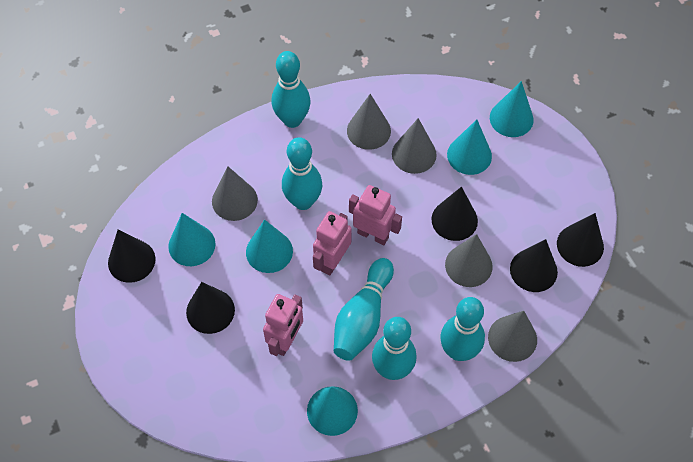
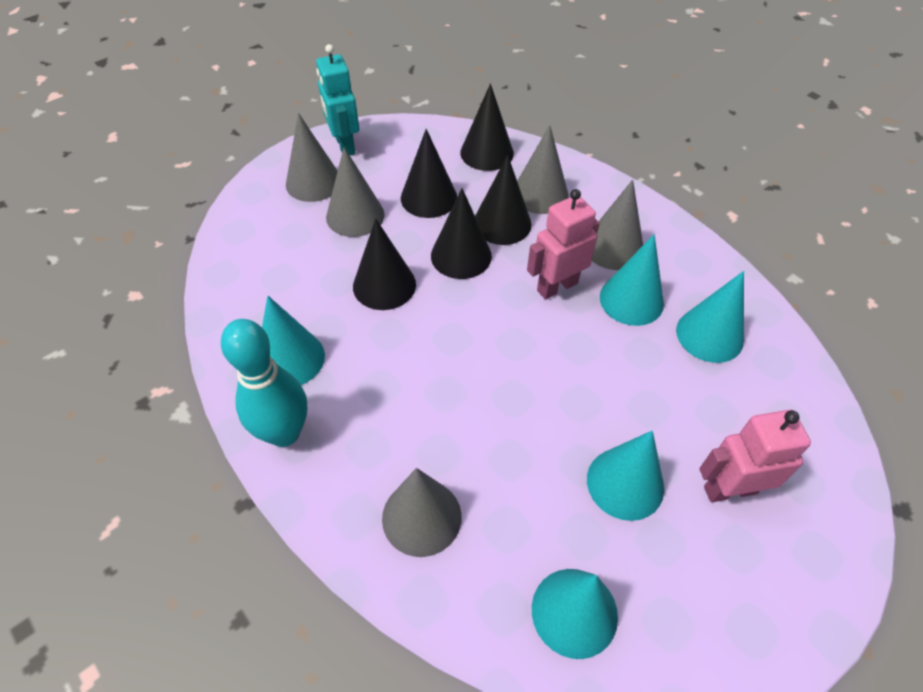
pink robot: [263,294,303,356] [313,211,352,275] [349,185,402,245] = 3 -> [527,189,599,299] [699,410,811,502] = 2
turquoise bowling pin: [271,51,311,128] [282,137,322,210] [334,258,394,361] [372,317,417,380] [440,297,485,361] = 5 -> [221,319,307,447] = 1
turquoise robot: none = 0 -> [316,44,359,155] = 1

